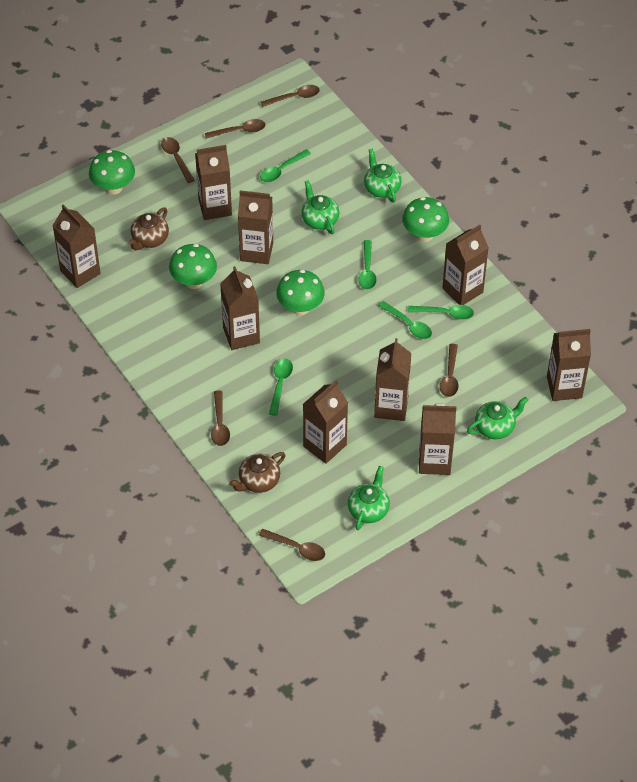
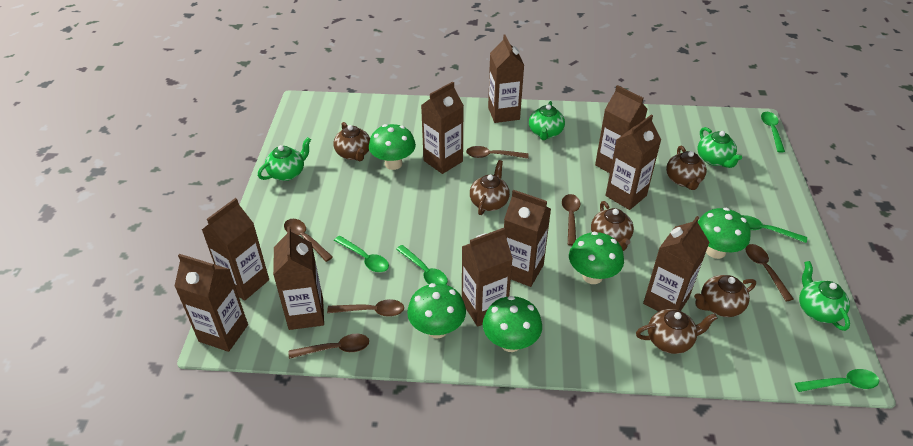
brown carton: [53,204,101,288] [195,145,232,220] [220,266,260,350] [238,190,273,264] [303,381,348,464] [374,338,411,421] [419,403,456,475] [442,225,489,305] [547,329,591,401] = 9 -> [174,254,248,352] [202,198,269,301] [273,226,324,330] [421,82,464,174] [462,228,513,327] [488,35,524,123] [504,190,551,287] [595,85,648,173] [605,114,661,210] [643,216,710,312] = 10
brown teapot: [128,207,169,250] [229,452,286,493] = 2 -> [334,122,370,161] [470,160,510,215] [591,201,634,251] [636,309,717,354] [666,146,707,190] [694,275,756,317] = 6
green mushroom: [89,150,135,195] [169,244,217,289] [276,270,325,315] [402,197,449,242] = 4 -> [369,124,416,170] [407,283,466,339] [483,296,542,352] [569,232,624,284] [698,208,751,259] = 5

